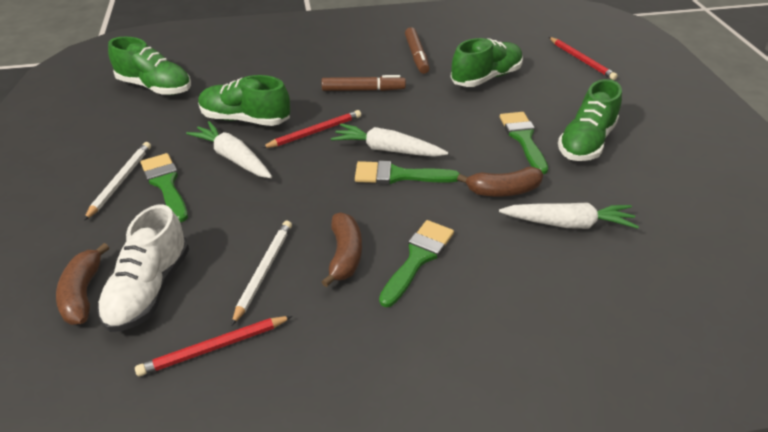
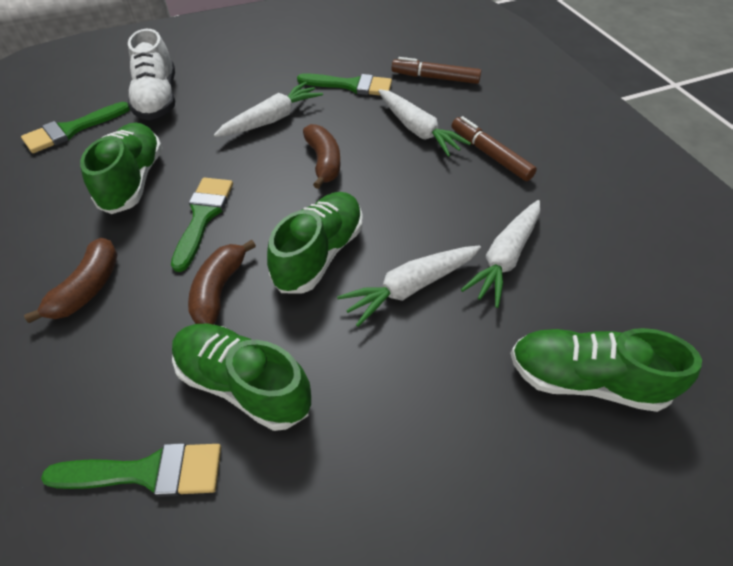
red pencil: [135,316,292,377] [262,110,361,148] [549,37,618,80] = 3 -> none = 0
white carrot: [186,121,272,178] [331,123,448,157] [499,203,639,229] = 3 -> [214,82,323,137] [337,245,481,327] [378,89,471,157] [461,200,540,308] = 4
white pencil: [84,142,151,221] [231,221,292,326] = 2 -> none = 0

